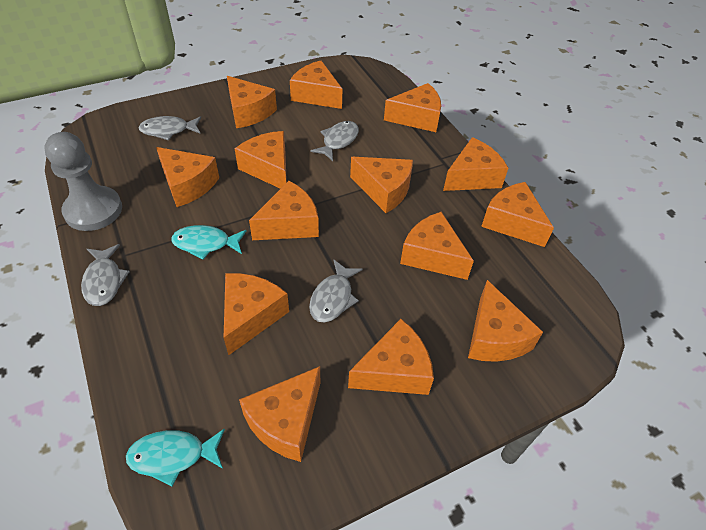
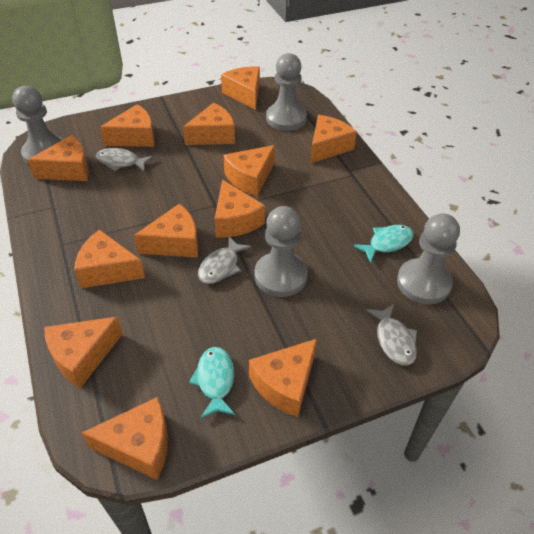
grey fish: [81,244,130,306] [138,116,201,140] [309,259,363,323] [311,121,359,161] = 4 -> [96,148,153,172] [198,236,252,284] [366,304,417,366] = 3
grey pawn: [44,132,122,231] = 1 -> [12,86,63,165] [255,206,308,297] [266,53,307,131] [397,213,460,304] = 4
orange cheese: [156,147,219,207] [224,273,289,355] [227,76,277,128] [235,131,287,189] [239,366,320,462] [249,181,319,240] [290,60,342,109] [348,319,434,395] [350,157,413,213] [384,83,441,132] [400,212,474,280] [443,137,508,191] [468,280,543,362] [481,182,554,247] = 14 -> [28,135,89,181] [44,317,123,388] [74,229,145,288] [81,397,168,480] [100,104,155,147] [134,204,198,258] [183,103,235,145] [215,180,265,237] [221,66,260,110] [224,145,275,196] [249,339,317,417] [310,115,357,163] = 12

